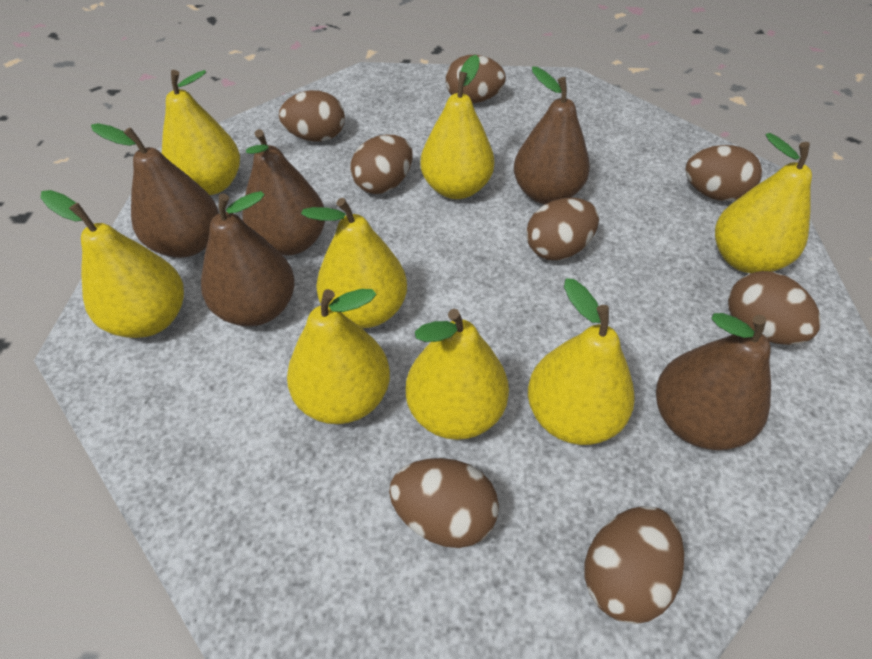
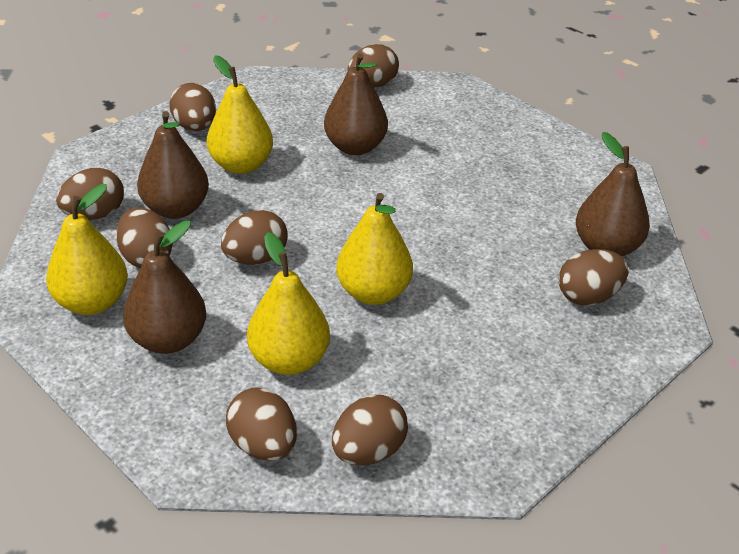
brown pear: [91,123,219,258] [201,191,295,326] [242,129,325,256] [514,67,590,204] [656,313,771,450] = 5 -> [123,221,206,354] [137,111,209,219] [324,53,388,155] [576,132,650,257] = 4
yellow pear: [40,190,184,338] [162,70,240,195] [287,289,390,424] [301,198,407,328] [406,309,509,440] [420,55,494,199] [528,278,635,445] [715,133,812,273] = 8 -> [46,184,128,315] [207,55,273,174] [247,232,330,375] [336,193,413,305] = 4

